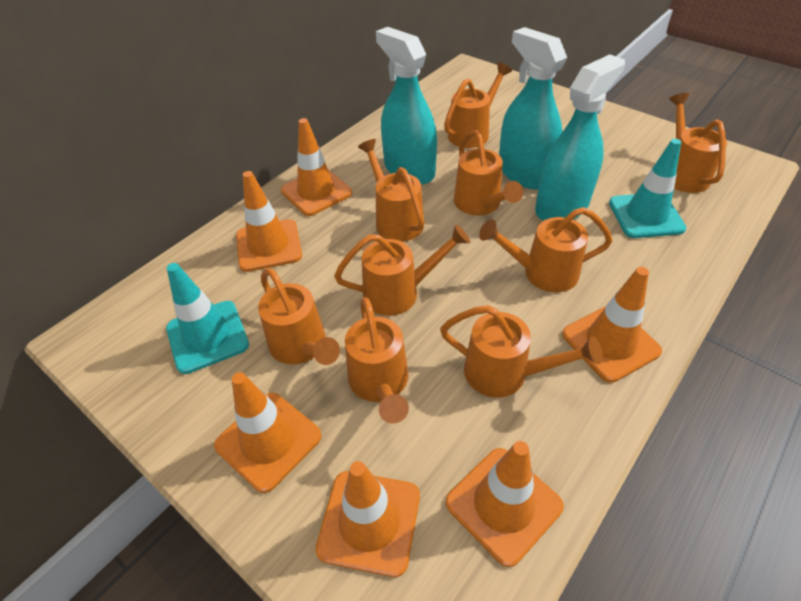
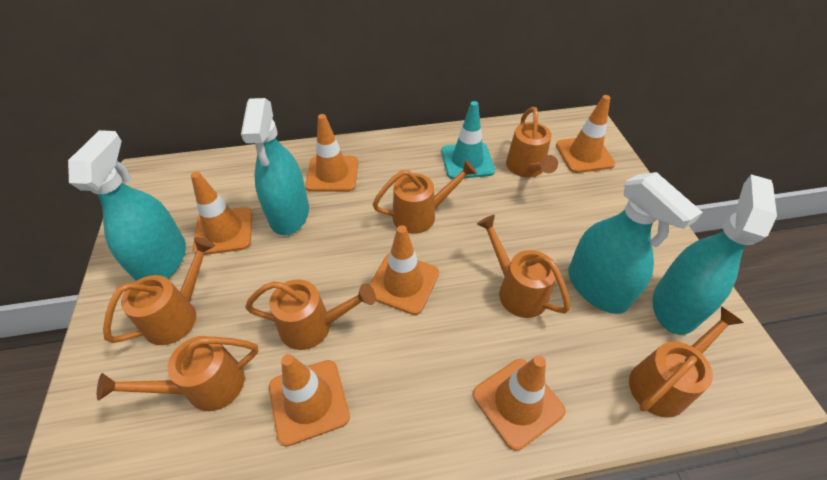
orange watering can: [258,268,340,365] [334,224,470,316] [345,297,409,424] [358,139,425,242] [440,305,603,398] [444,62,512,148] [454,130,523,215] [479,207,613,292] [669,93,727,193] = 9 -> [97,336,258,411] [103,237,215,345] [245,279,376,350] [373,160,477,234] [477,215,570,318] [506,107,558,178] [629,307,744,418] = 7
turquoise spray bottle: [376,27,437,185] [499,27,567,190] [535,54,625,221] = 3 -> [68,130,186,281] [241,98,309,235] [568,172,703,314] [652,174,777,335] = 4
turquoise traffic cone: [166,263,249,374] [609,139,686,238] = 2 -> [441,101,495,179] = 1

